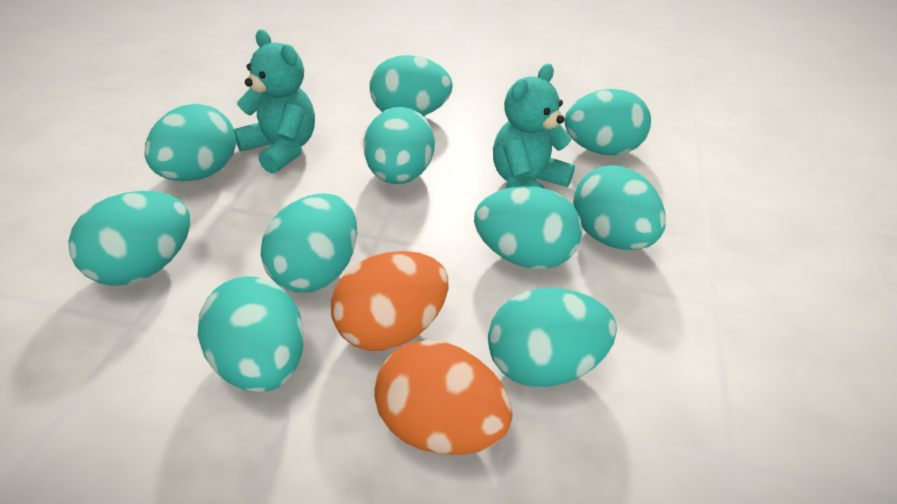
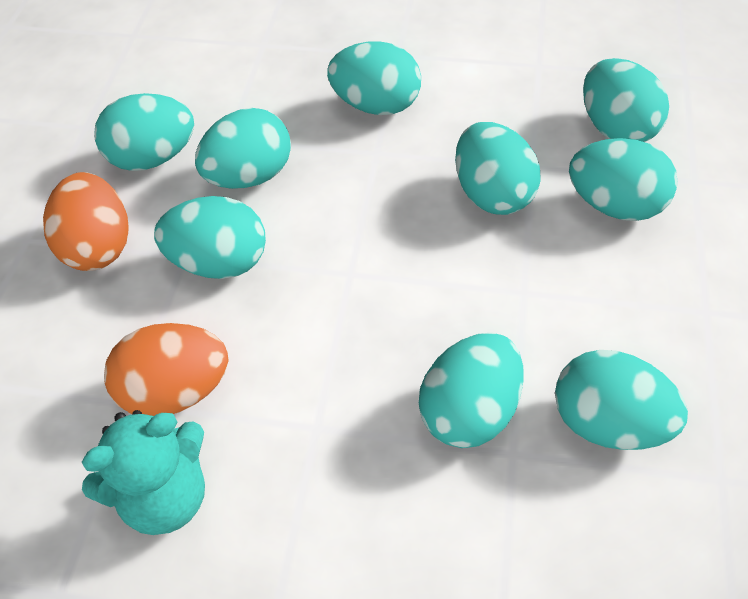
turquoise egg: [68,191,190,286] [145,104,236,181] [198,276,304,392] [261,193,357,293] [364,107,435,184] [370,55,453,116] [474,186,582,269] [488,288,617,387] [564,89,651,155] [573,165,666,250] = 10 -> [94,93,194,171] [154,196,266,279] [195,108,291,189] [327,41,421,115] [419,333,524,448] [455,122,540,215] [555,350,688,450] [569,138,678,221] [583,58,669,142] = 9
turquoise teddy bear: [234,30,315,174] [493,64,575,189] = 2 -> [82,410,205,535] = 1

